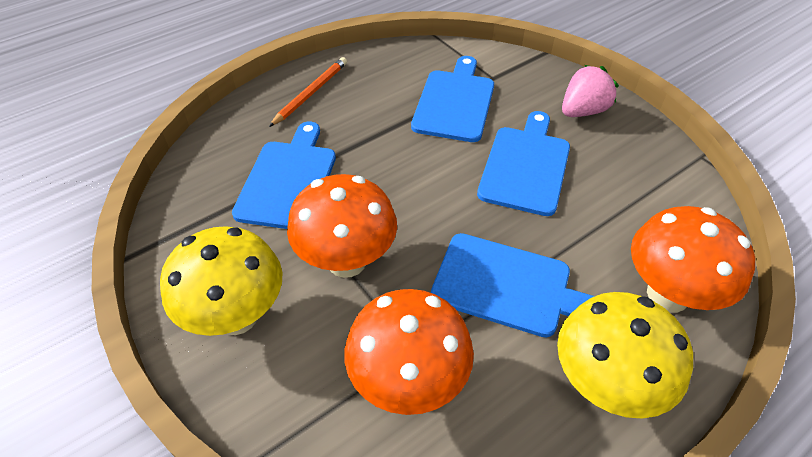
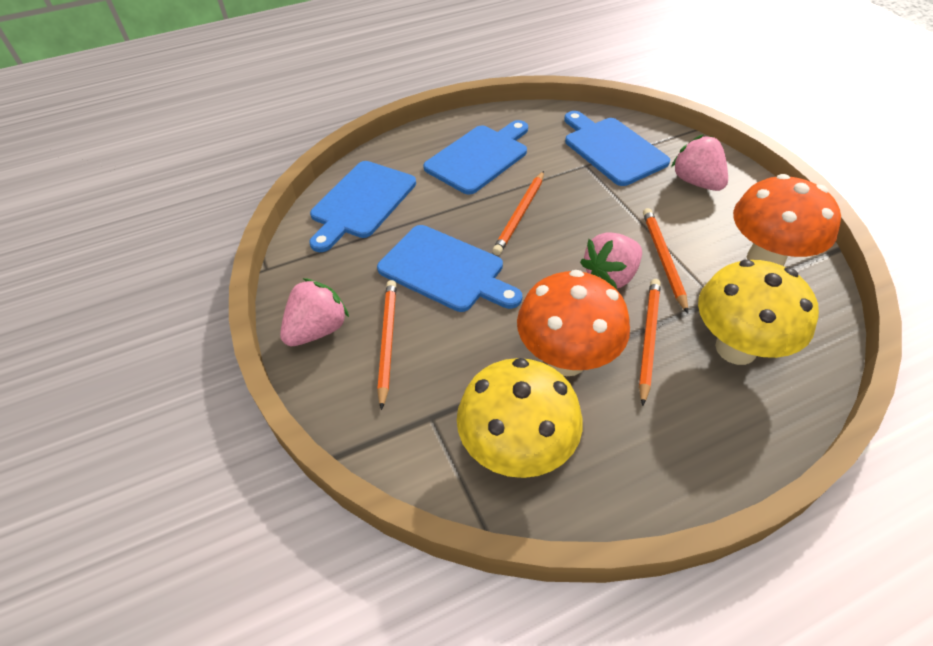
orange mushroom: [287,174,397,278] [344,289,474,415] [631,206,755,313] = 3 -> [517,270,630,376] [733,174,841,266] = 2
orange pencil: [269,57,347,127] = 1 -> [377,280,397,410] [492,171,544,255] [639,279,661,406] [643,208,688,313] = 4
pink strawberry: [562,65,619,117] = 1 -> [280,278,349,346] [580,232,642,290] [671,134,728,191] = 3

